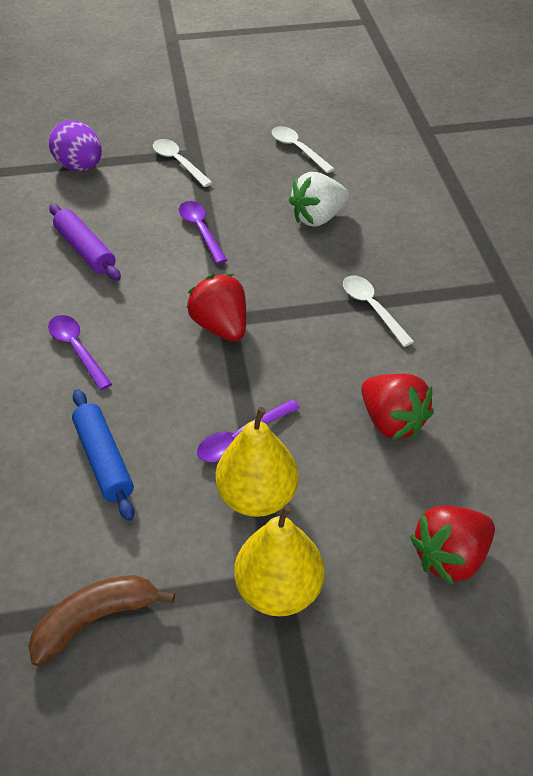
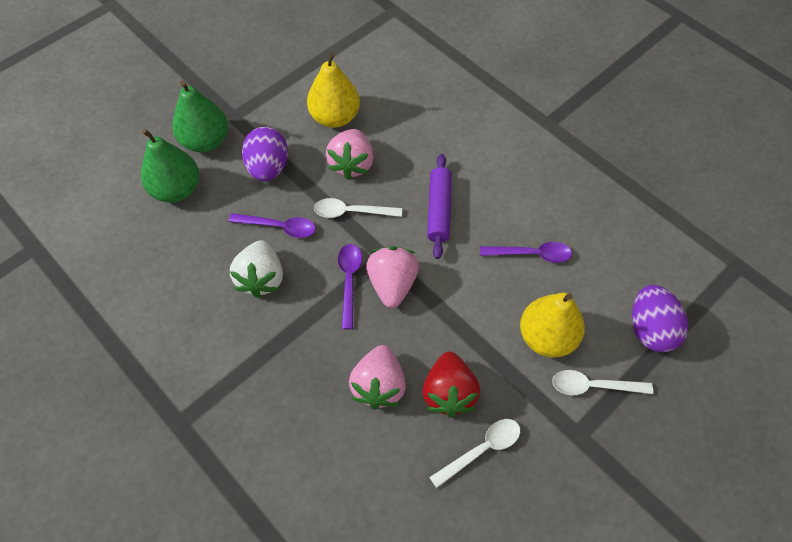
blue rolling pin: [72,389,134,521] = 1 -> none = 0
brown banana: [28,575,175,666] = 1 -> none = 0
green pear: none = 0 -> [141,129,199,203] [172,80,228,152] = 2
pink strawberry: none = 0 -> [326,129,374,180] [349,345,406,410] [366,246,419,308] = 3
purple egg: [49,120,102,171] = 1 -> [242,127,288,181] [632,285,688,352] = 2
red strawberry: [186,274,246,342] [361,374,434,440] [410,505,495,585] = 3 -> [422,352,480,417] = 1

